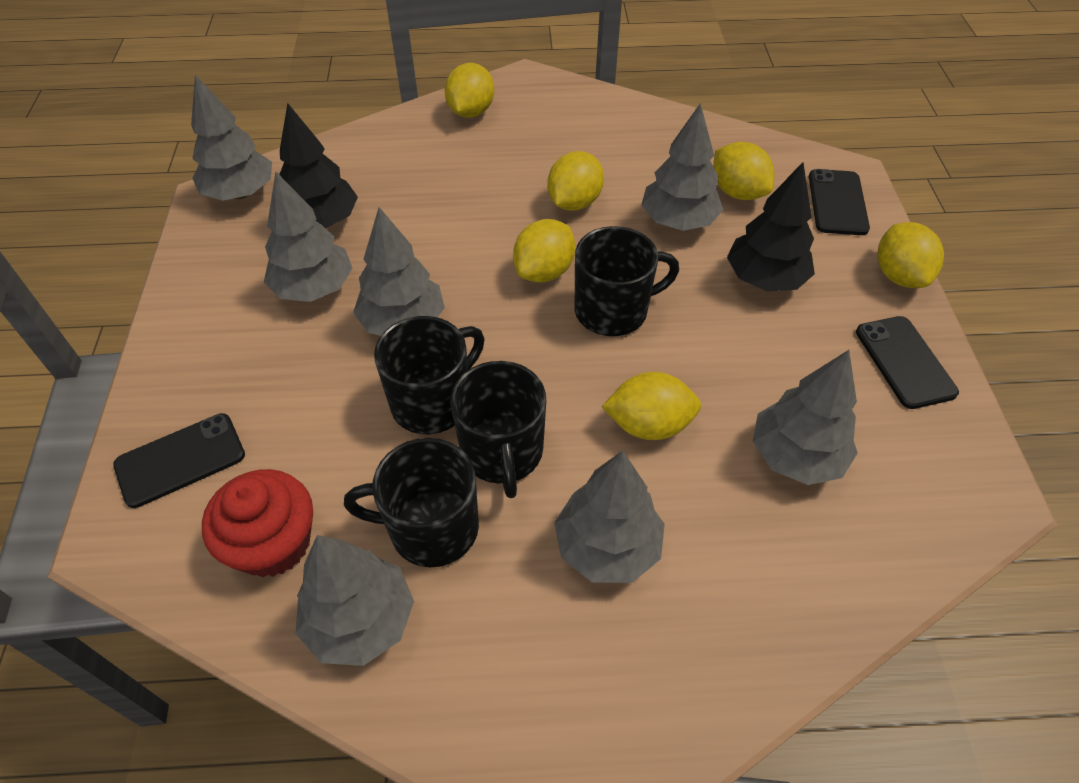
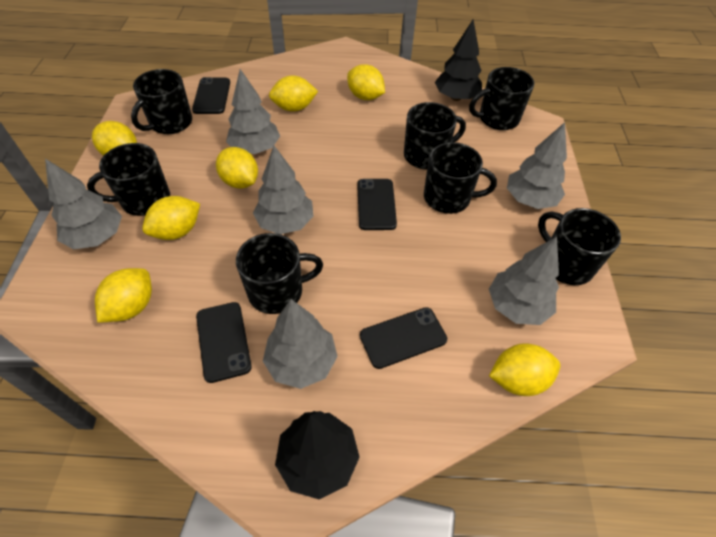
black mug: [344,438,479,567] [374,316,484,434] [451,361,546,498] [575,226,679,336] = 4 -> [87,143,170,216] [131,69,192,134] [236,233,323,314] [404,102,466,170] [424,142,497,214] [469,67,534,130] [538,208,621,285] = 7
black phone: [113,413,245,508] [809,169,870,235] [856,316,959,409] = 3 -> [192,77,230,114] [196,302,252,383] [357,179,397,230] [360,307,447,369] = 4
grey tree: [191,75,272,201] [264,172,353,302] [296,535,414,666] [353,207,445,336] [554,451,665,583] [641,103,723,231] [753,350,858,485] = 7 -> [45,159,122,249] [226,69,280,154] [253,146,313,234] [263,299,338,389] [489,237,559,325] [507,122,567,209] = 6
red cupcake: [202,469,313,577] = 1 -> none = 0
yellow lemon: [445,63,494,118] [513,219,576,282] [547,151,604,211] [602,372,701,440] [713,142,774,200] [878,222,944,288] = 6 -> [92,121,137,156] [95,268,152,323] [142,196,200,240] [216,147,258,189] [269,75,318,112] [347,64,385,100] [489,343,560,396] = 7

